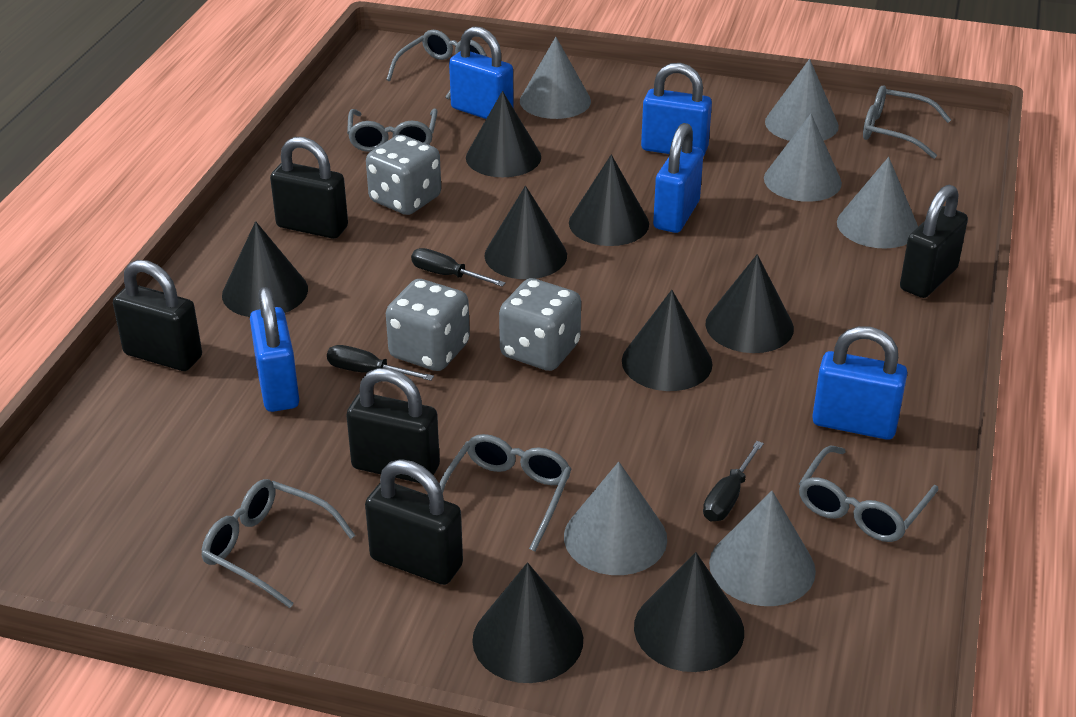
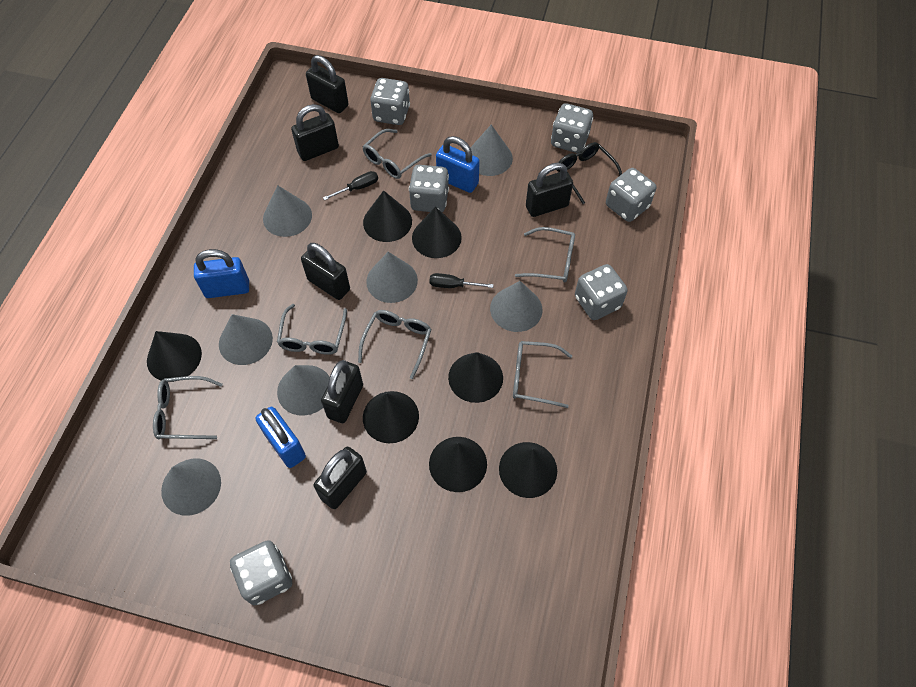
black cone: [222,221,308,317] [466,91,541,177] [472,562,583,683] [485,186,567,279] [569,155,649,246] [622,290,713,391] [634,552,744,672] [705,254,794,353] = 8 -> [147,331,202,382] [363,190,412,242] [363,391,419,443] [412,207,462,258] [429,437,487,492] [448,352,503,403] [499,442,557,498] = 7
black glasses: none = 0 -> [557,142,622,204] = 1
black padlock: [113,260,202,371] [270,137,348,239] [346,368,440,483] [365,459,463,585] [900,185,968,298] = 5 -> [291,104,339,161] [301,243,350,300] [306,55,349,113] [313,447,367,509] [321,360,363,423] [526,163,573,217] = 6
black screwdriver: [327,345,434,381] [411,248,506,286] [703,441,764,521] = 3 -> [323,171,378,200] [429,273,494,288] = 2
blue padlock: [250,287,299,412] [449,26,514,119] [641,63,712,157] [653,123,703,233] [812,326,907,440] = 5 -> [194,249,249,298] [256,407,306,468] [436,136,480,193] = 3
grey cone: [520,37,591,119] [564,462,667,575] [709,491,816,606] [764,114,842,202] [765,59,839,141] [837,157,918,248] = 6 -> [161,459,221,516] [219,314,273,365] [263,185,312,237] [277,365,330,416] [366,252,418,303] [470,125,513,176] [490,281,543,332] = 7
grey dice: [366,135,441,215] [386,279,470,371] [499,278,581,371] = 3 -> [230,540,292,606] [370,78,410,125] [409,165,449,212] [551,103,593,153] [575,264,628,320] [606,168,656,222] = 6

